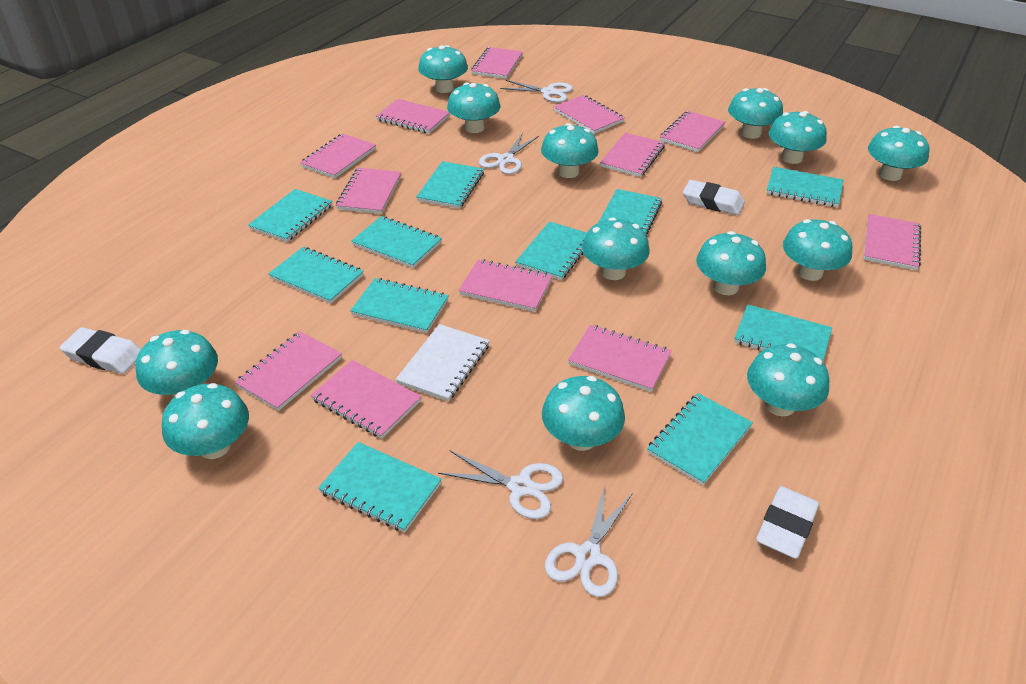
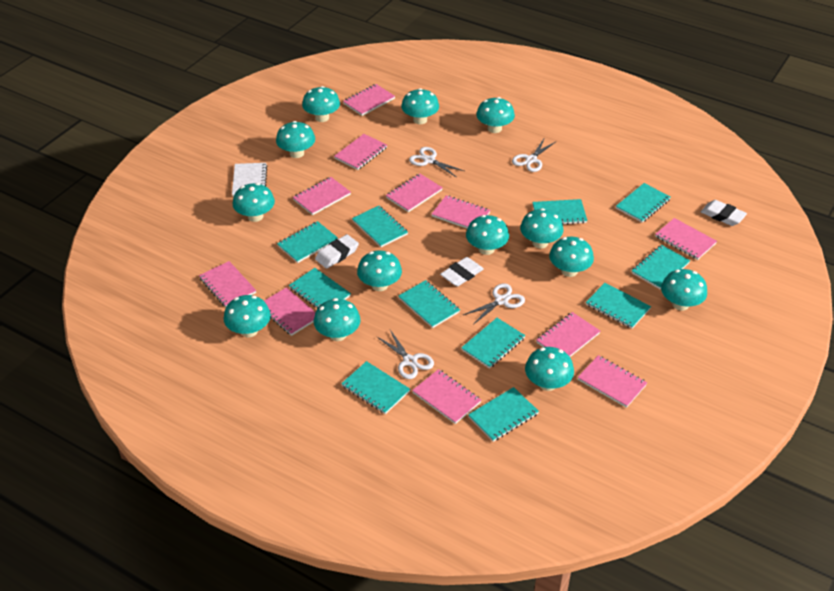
pink notebook: [235,331,342,411] [300,134,376,178] [311,360,422,438] [336,168,401,214] [376,99,450,134] [459,259,552,312] [471,47,523,79] [553,95,625,134] [568,325,672,392] [600,133,665,177] [660,111,725,152] [864,214,921,270] = 12 -> [199,261,256,307] [264,287,316,336] [293,177,351,215] [334,134,387,170] [343,84,395,116] [386,174,443,212] [412,369,481,424] [432,195,490,228] [536,312,600,357] [578,355,647,408] [655,218,717,260] = 11

